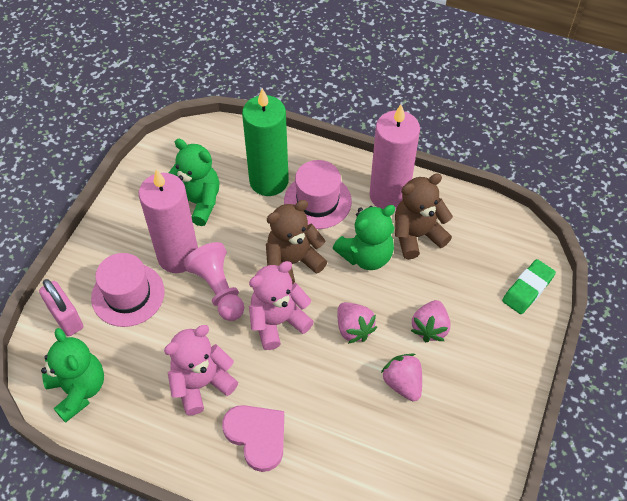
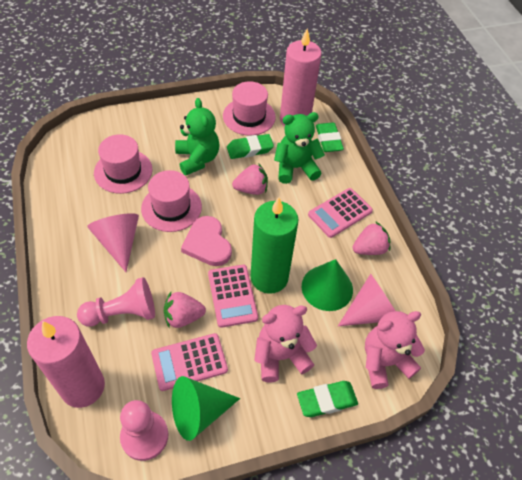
brown teddy bear: [266,200,327,284] [395,173,453,259] = 2 -> none = 0
green cone: none = 0 -> [172,376,240,441] [302,259,353,311] = 2
green eraser: [502,259,556,314] = 1 -> [227,134,274,159] [297,381,358,417] [316,123,344,152] = 3
green teddy bear: [41,328,104,423] [169,139,220,226] [333,205,395,270] = 3 -> [175,98,220,176] [274,112,325,184] = 2
pink calculator: none = 0 -> [151,333,228,391] [208,265,258,328] [308,188,373,238] = 3
pink cone: none = 0 -> [87,213,139,272] [338,274,395,326] = 2
pink hat: [91,253,164,327] [284,160,352,229] = 2 -> [94,134,152,194] [141,170,202,232] [223,81,276,136] = 3
pink padlock: [39,279,83,336] = 1 -> none = 0
pink pawn: [183,242,244,321] = 1 -> [77,277,155,326] [120,400,168,461] = 2

